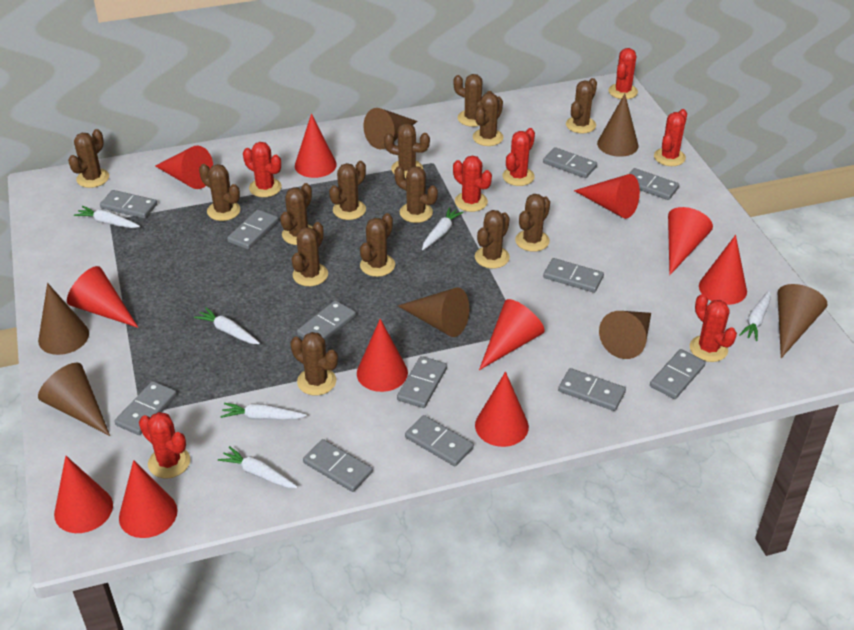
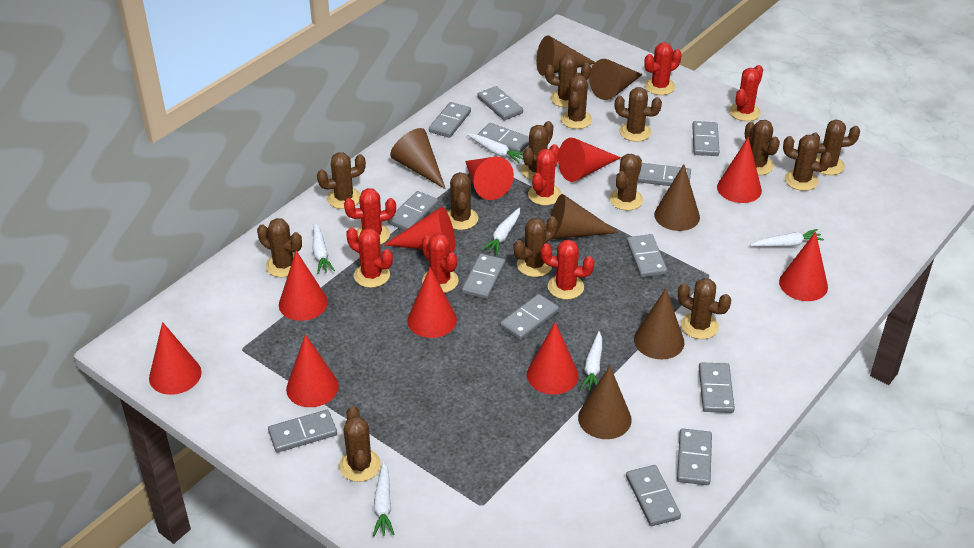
grey domino: [100,190,157,219] [114,381,177,435] [227,210,279,250] [297,300,356,341] [303,439,373,492] [397,356,447,408] [405,415,474,466] [543,147,597,178] [543,258,604,293] [558,368,626,411] [629,168,679,200] [650,349,706,399] = 12 -> [268,410,337,453] [388,191,438,231] [429,102,471,138] [462,254,505,299] [477,86,523,120] [477,123,529,152] [500,294,559,340] [626,465,681,526] [627,234,667,277] [638,163,691,186] [677,428,712,485] [692,121,719,156] [699,362,735,413] = 13
red cone: [54,456,113,533] [67,266,139,328] [119,460,177,538] [155,146,213,189] [295,113,337,178] [357,319,408,392] [475,372,529,447] [479,299,545,370] [574,174,640,219] [668,207,713,275] [699,235,747,305] = 11 -> [149,322,201,395] [279,251,328,321] [286,334,339,407] [384,207,455,252] [407,268,457,338] [465,157,514,200] [527,322,578,395] [558,138,621,182] [717,137,762,203] [779,232,828,301] = 10

